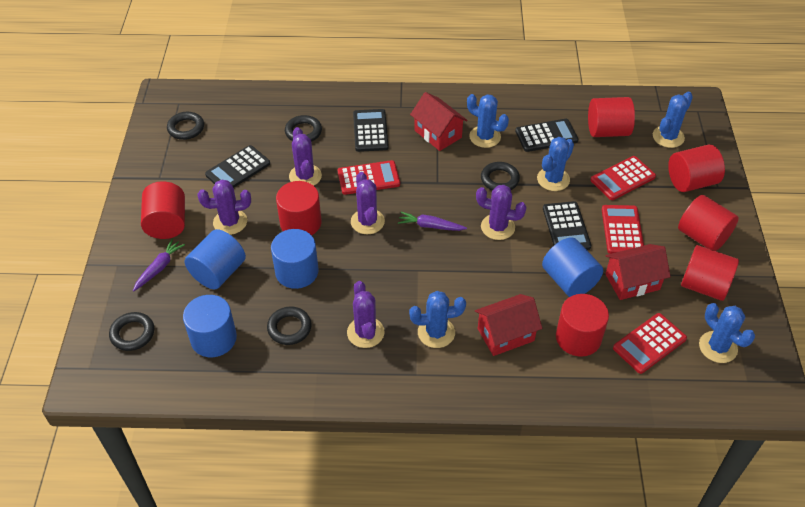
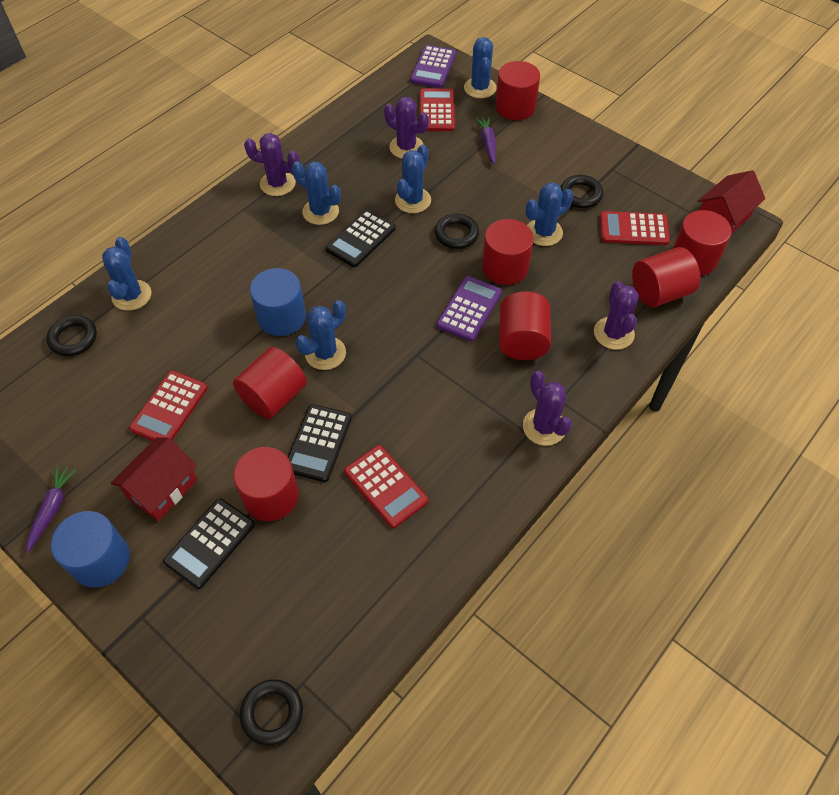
black calculator: [205,145,270,188] [353,109,389,152] [515,119,578,152] [543,201,591,250] = 4 -> [163,498,255,589] [288,404,352,482] [326,209,396,267] = 3
black ring: [109,312,154,351] [167,112,204,140] [267,307,312,345] [285,115,322,142] [481,162,520,190] = 5 -> [46,315,97,356] [240,679,303,745] [435,213,479,249] [561,175,603,208] = 4
blue cactus: [409,291,466,348] [467,94,509,148] [537,137,574,191] [653,92,693,148] [699,303,755,363] = 5 -> [102,237,152,311] [292,161,341,225] [296,300,346,370] [395,145,431,213] [464,37,497,98] [526,182,573,246] = 6
blue cylinder: [183,295,237,357] [185,229,246,289] [271,229,319,289] [542,237,603,297] = 4 -> [51,511,130,588] [250,268,306,336] = 2
purple cactus: [198,180,251,235] [289,127,322,186] [347,281,385,348] [351,172,385,235] [476,185,526,240] = 5 -> [244,133,299,196] [384,97,429,159] [523,371,572,446] [594,281,639,350] = 4
purple calculator: none = 0 -> [410,45,456,88] [436,276,502,342] = 2
red house: [410,92,468,151] [475,294,542,356] [605,244,671,300] = 3 -> [111,437,198,521] [698,170,765,234] = 2

